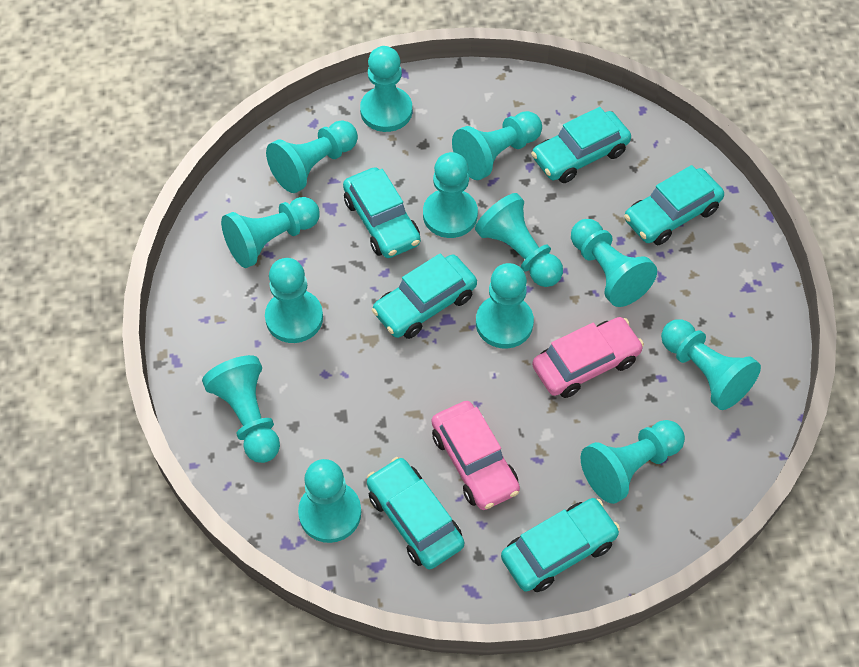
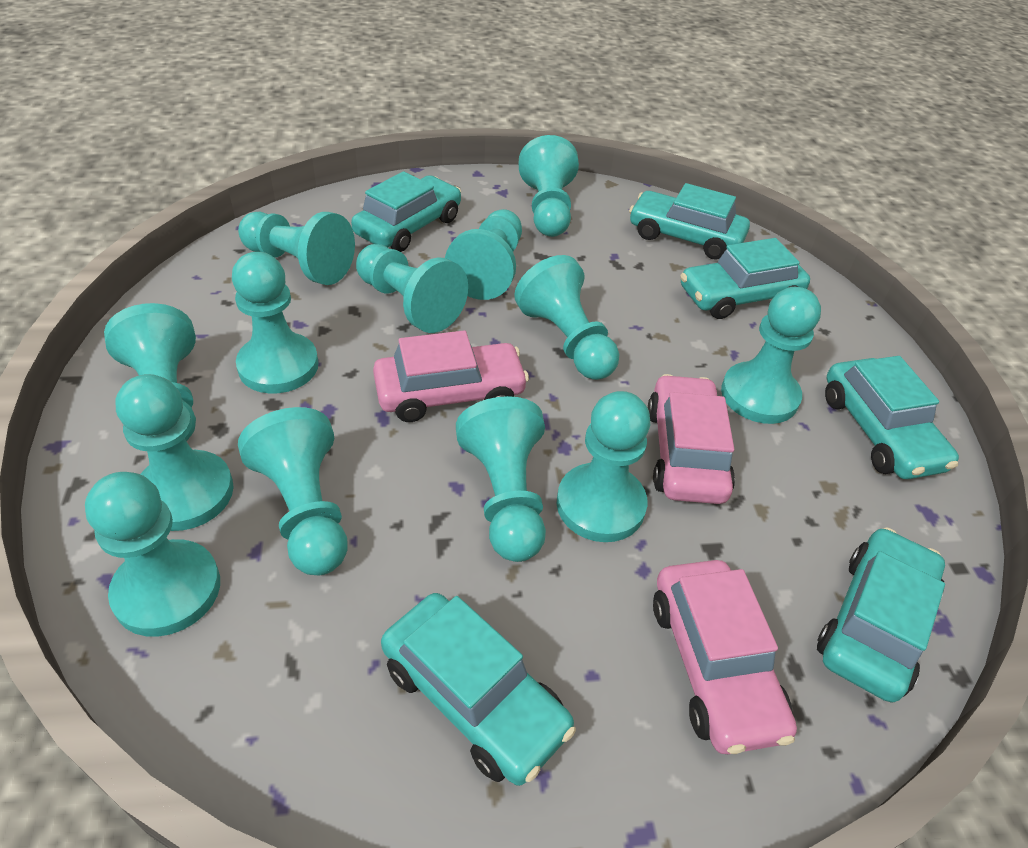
pink car: [432,401,520,510] [532,317,644,398] = 2 -> [373,330,529,422] [648,374,735,504] [653,560,797,754] = 3

